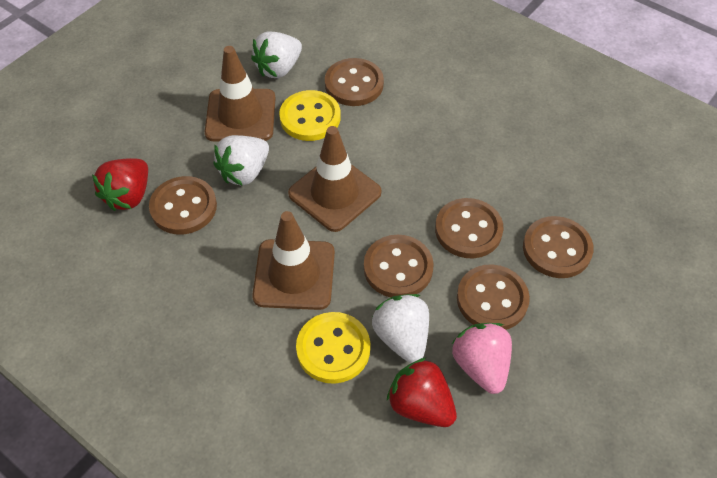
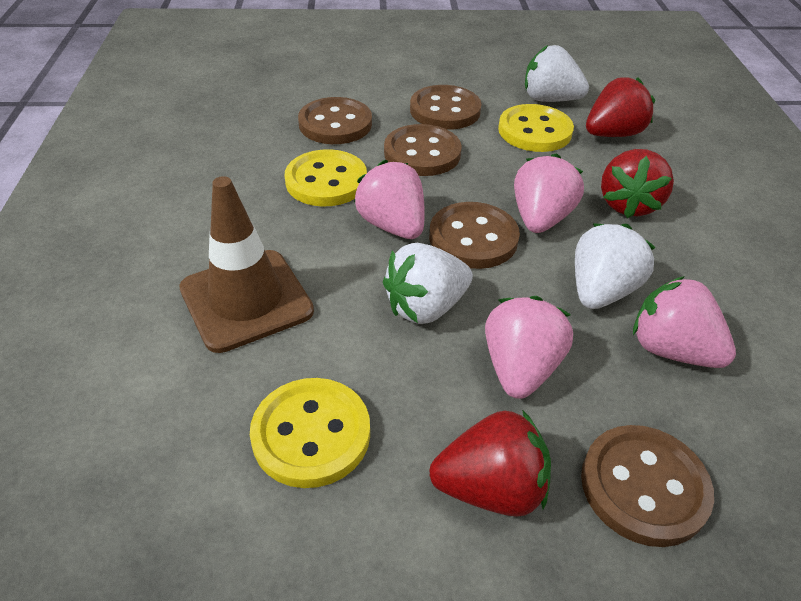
brown button: [149,176,217,235] [325,58,384,106] [364,235,434,298] [435,198,504,258] [457,264,530,330] [523,216,594,278] = 6 -> [298,97,372,144] [384,124,462,176] [410,85,481,130] [429,202,520,269] [581,425,714,547] = 5
brown traffic cone: [204,46,276,141] [252,211,335,310] [288,126,382,232] = 3 -> [179,176,314,353] = 1
pink strawberry: [452,323,512,394] = 1 -> [354,160,425,239] [485,296,573,399] [514,153,584,233] [633,276,736,368] = 4
red strawberry: [92,158,148,211] [387,358,457,427] = 2 -> [429,410,551,517] [586,77,655,137] [601,149,674,218] = 3
yellow button: [279,90,341,141] [296,312,370,384] = 2 -> [250,378,370,488] [285,149,367,207] [498,104,574,152] = 3

